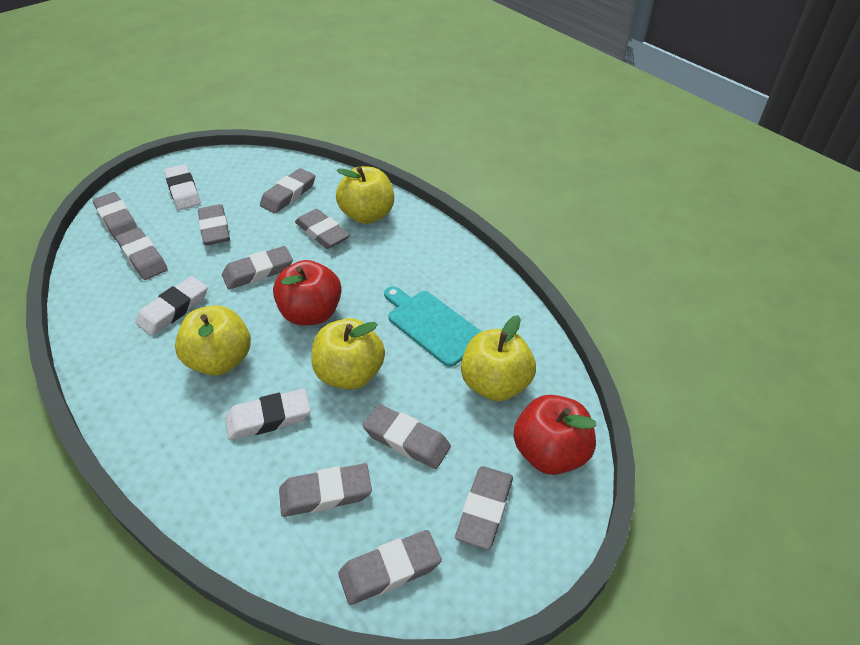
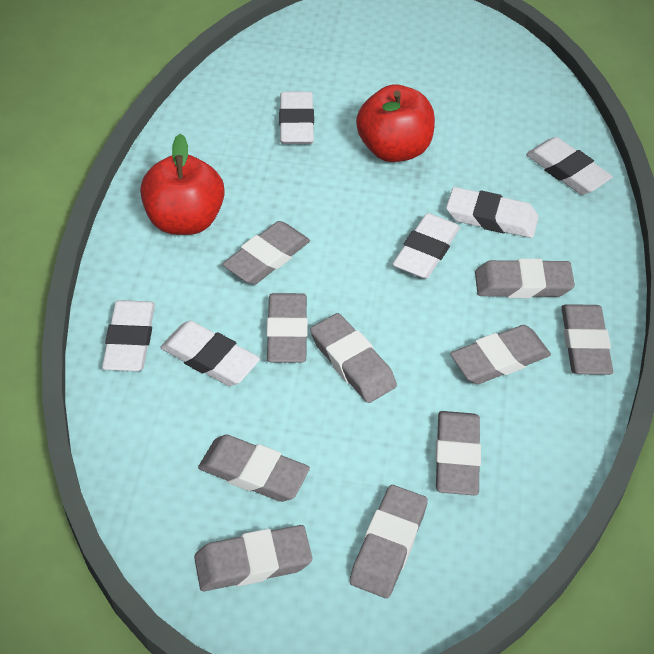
turquoise cutting board: [384,286,482,367] = 1 -> none = 0
white eraser: [136,276,208,336] [164,164,201,210] [225,389,311,440] = 3 -> [102,300,155,371] [161,321,260,386] [279,92,314,144] [393,213,460,279] [446,187,539,238] [526,137,613,195] = 6
yellow apple: [175,305,251,376] [312,318,385,390] [336,166,394,224] [461,315,536,401] = 4 -> none = 0

